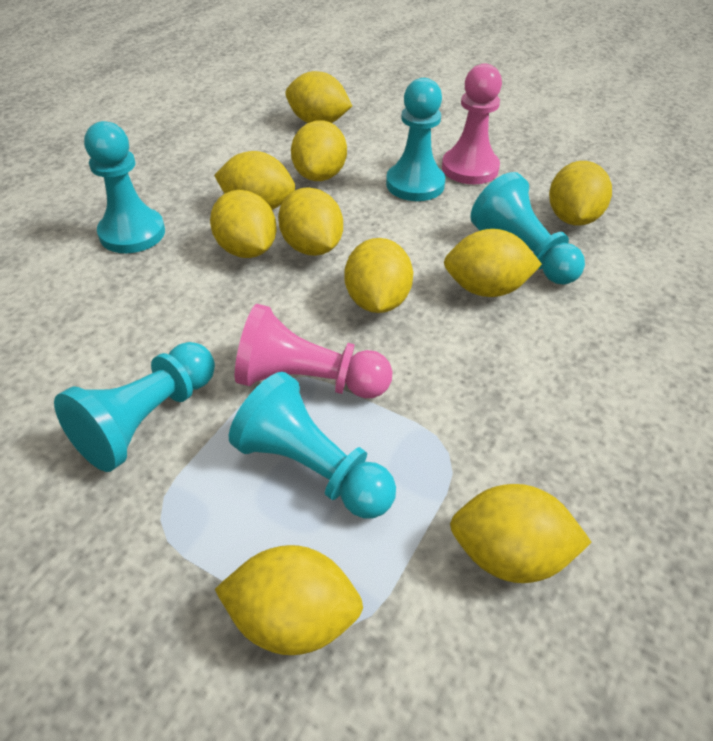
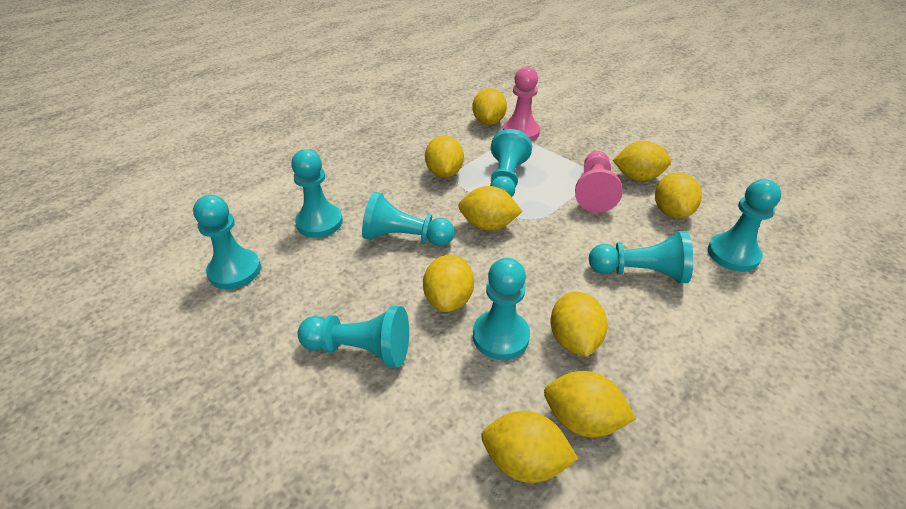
turquoise pawn: [54,342,215,472] [84,121,165,253] [229,372,396,518] [386,78,445,201] [470,172,585,284] = 5 -> [193,195,261,289] [291,149,343,238] [298,306,409,368] [362,192,455,246] [473,258,530,360] [490,129,532,197] [589,231,693,283] [708,179,781,272] = 8
yellow lemon: [210,190,277,258] [214,151,295,210] [215,545,363,655] [278,187,343,256] [285,71,352,123] [291,120,347,181] [344,238,413,313] [444,229,542,297] [450,484,591,583] [549,161,612,226] = 10 -> [423,255,474,312] [425,135,464,178] [458,186,522,230] [472,88,507,125] [481,411,578,483] [544,371,636,437] [550,292,608,357] [613,141,671,181] [655,172,702,219] = 9

